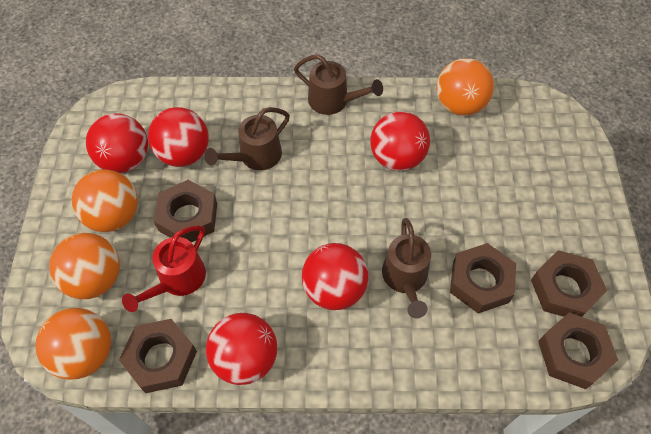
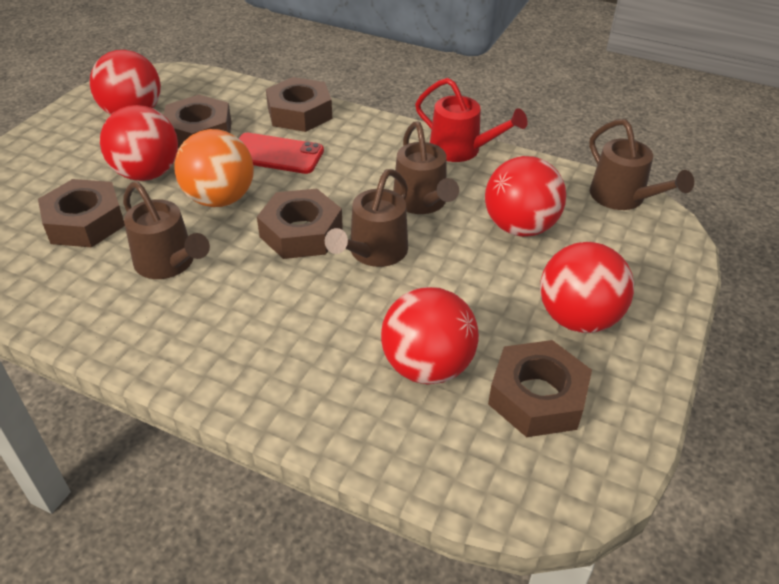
brown watering can: [204,107,290,170] [294,54,383,115] [382,218,431,318] = 3 -> [123,182,210,279] [325,169,408,267] [393,122,459,214] [589,119,694,210] = 4
orange ball: [35,308,111,380] [49,233,120,299] [72,169,138,232] [436,58,494,116] = 4 -> [175,129,254,207] = 1
red phone: none = 0 -> [239,133,324,174] = 1

